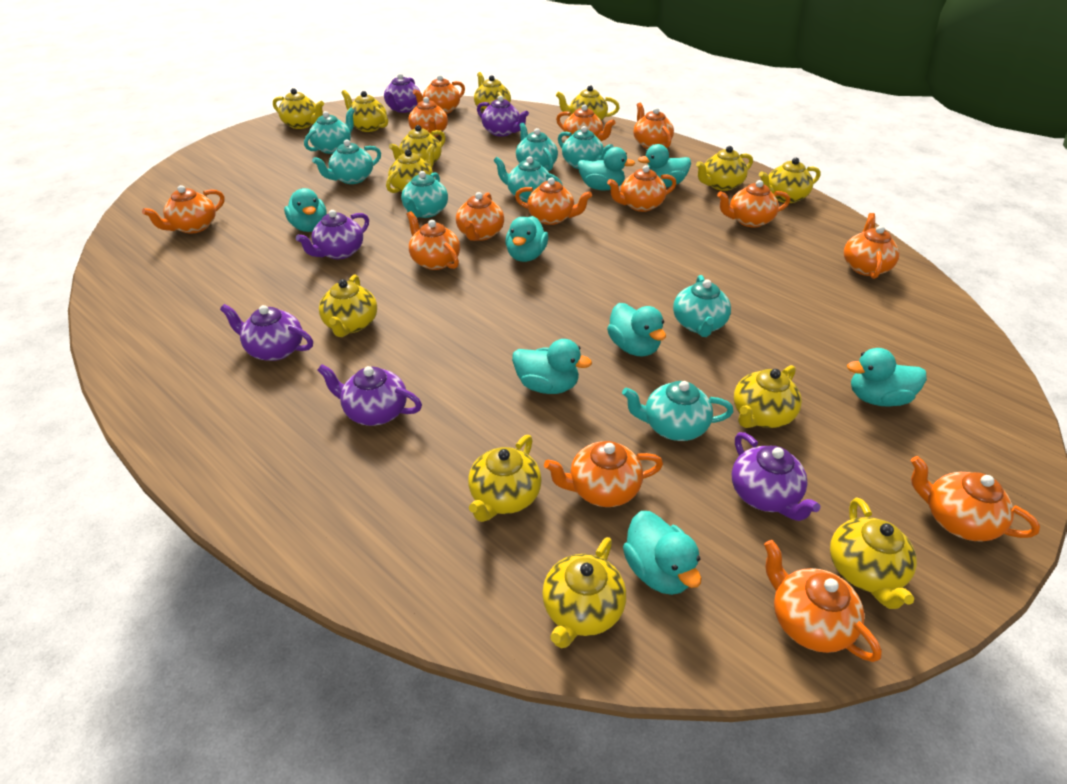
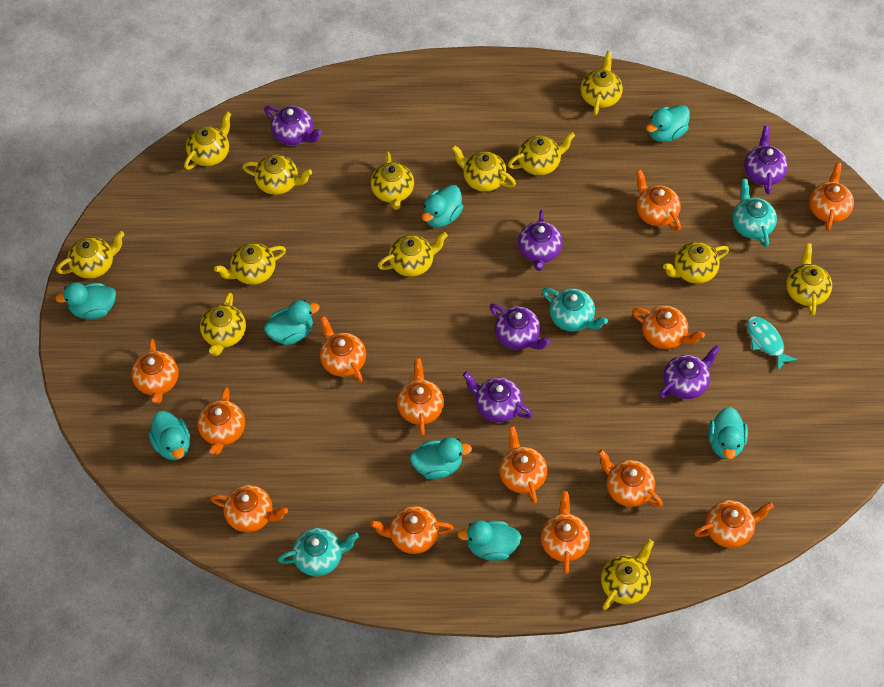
orange teapot: [142,185,224,234] [407,211,460,270] [408,97,448,137] [413,75,465,114] [456,192,504,241] [515,177,592,225] [544,441,663,507] [556,104,616,141] [607,165,677,212] [633,103,674,149] [717,180,790,227] [764,540,882,662] [844,213,899,279] [910,456,1040,541] = 14 -> [131,339,179,404] [197,387,245,455] [210,485,288,532] [320,316,366,383] [370,506,454,554] [397,358,444,436] [499,426,547,504] [541,491,590,574] [598,449,663,507] [632,306,705,349] [636,169,681,231] [694,500,774,548] [809,162,854,231] = 13
turquoise fish: none = 0 -> [747,316,798,370] = 1
turquoise teapot: [304,108,355,154] [312,139,381,184] [401,171,448,218] [493,156,563,202] [516,123,558,171] [558,126,614,169] [622,381,734,441] [673,275,731,337] = 8 -> [278,528,359,576] [542,288,608,332] [732,178,777,247] = 3

